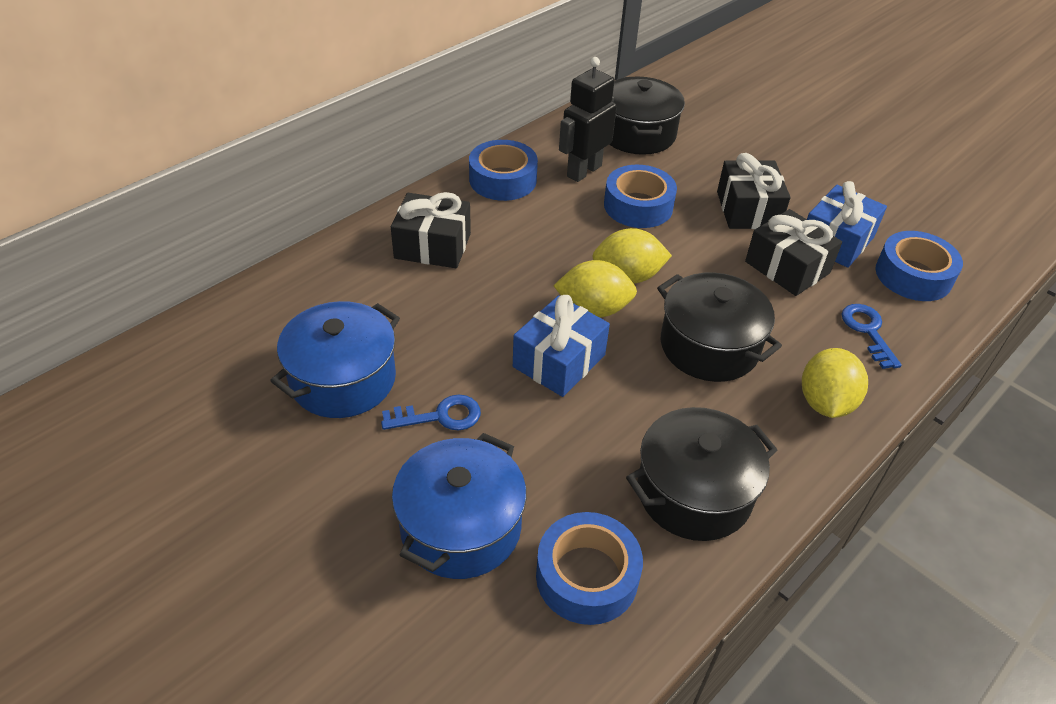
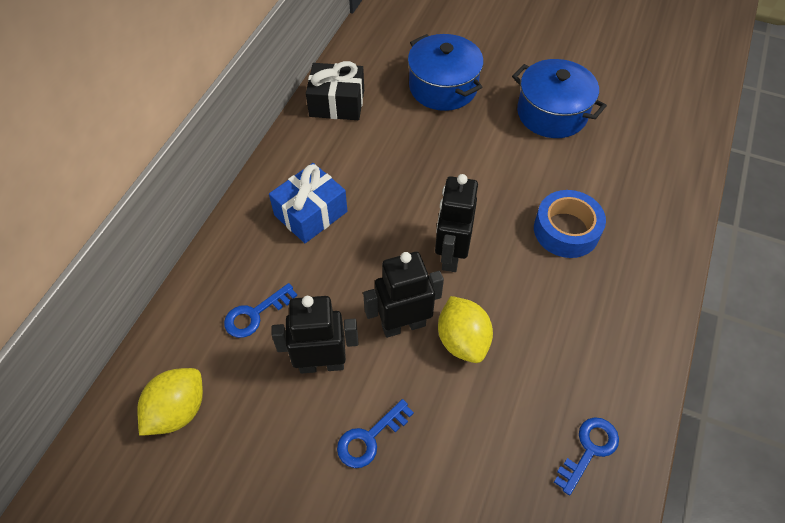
black gift: [391,192,471,268] [717,153,791,229] [745,209,842,296] = 3 -> [306,61,364,120] = 1
black pot: [609,76,685,155] [626,407,777,541] [657,272,782,382] = 3 -> none = 0
black robot: [559,57,617,182] = 1 -> [271,296,359,374] [363,252,444,338] [435,174,478,272] = 3
blue gift: [513,295,610,397] [807,181,887,268] = 2 -> [269,163,347,243] = 1
blue key: [381,395,481,431] [842,304,902,369] = 2 -> [224,283,297,338] [337,399,414,468] [554,417,619,495] = 3
blue tape: [469,140,538,201] [536,512,643,625] [604,165,677,228] [876,231,963,301] = 4 -> [534,190,606,258] = 1
yellow lemon: [554,260,637,318] [592,228,672,284] [802,348,868,418] = 3 -> [137,368,203,436] [438,296,493,363] = 2

